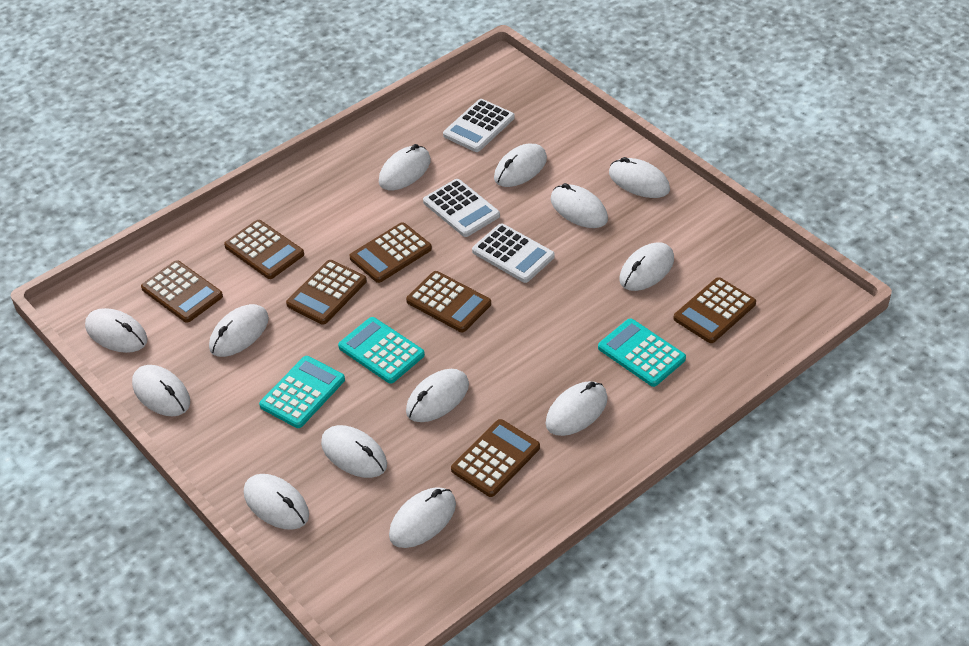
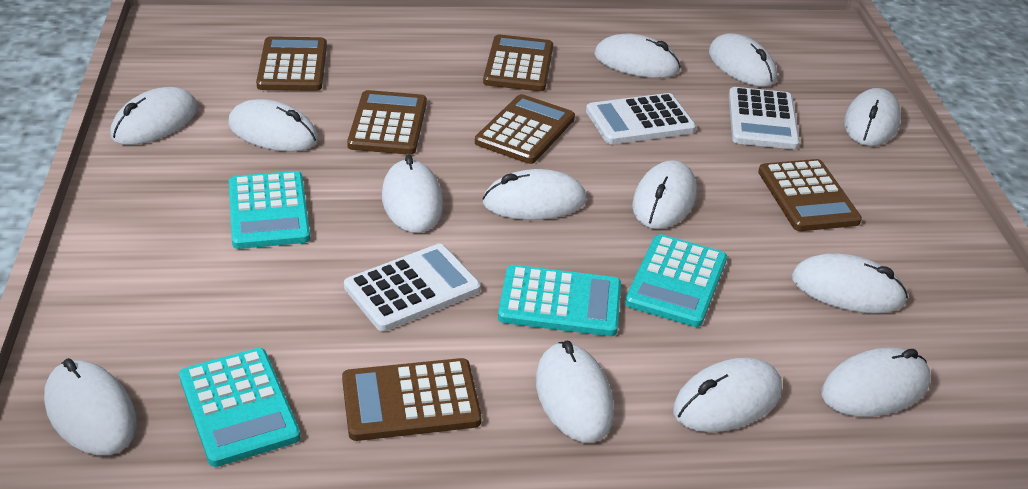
brown calculator: [141,260,223,323] [224,220,304,279] [286,260,367,324] [350,222,432,283] [406,271,491,332] [451,419,540,497] [673,277,756,343] = 7 -> [256,36,327,91] [342,358,482,441] [347,90,427,155] [475,94,575,164] [483,35,553,91] [758,159,862,231] = 6
turquoise calculator: [259,356,345,428] [338,317,425,384] [598,319,686,387] = 3 -> [179,348,300,467] [229,171,310,249] [498,265,621,336] [625,234,727,327] = 4

